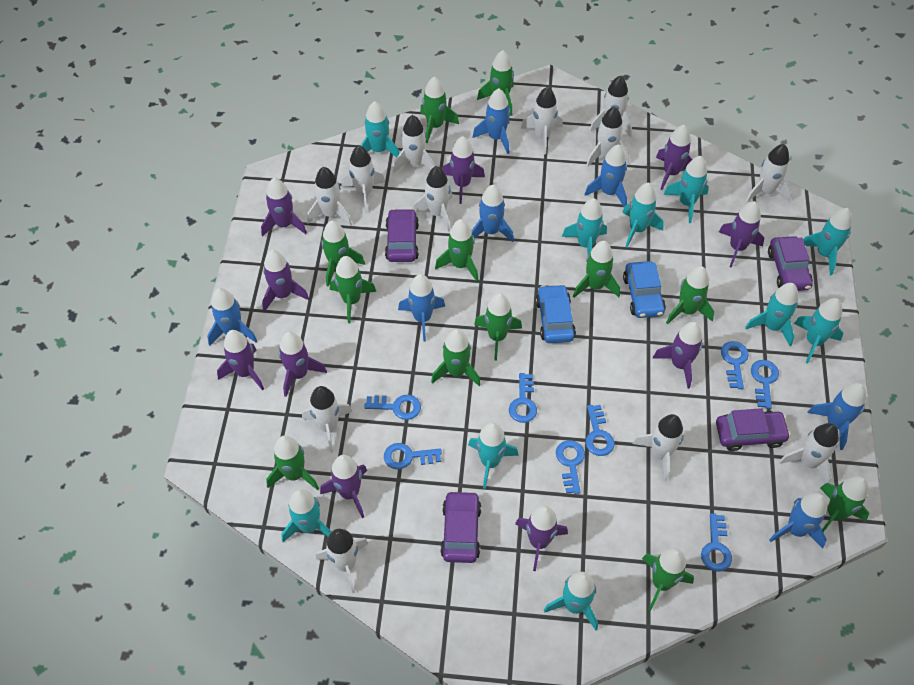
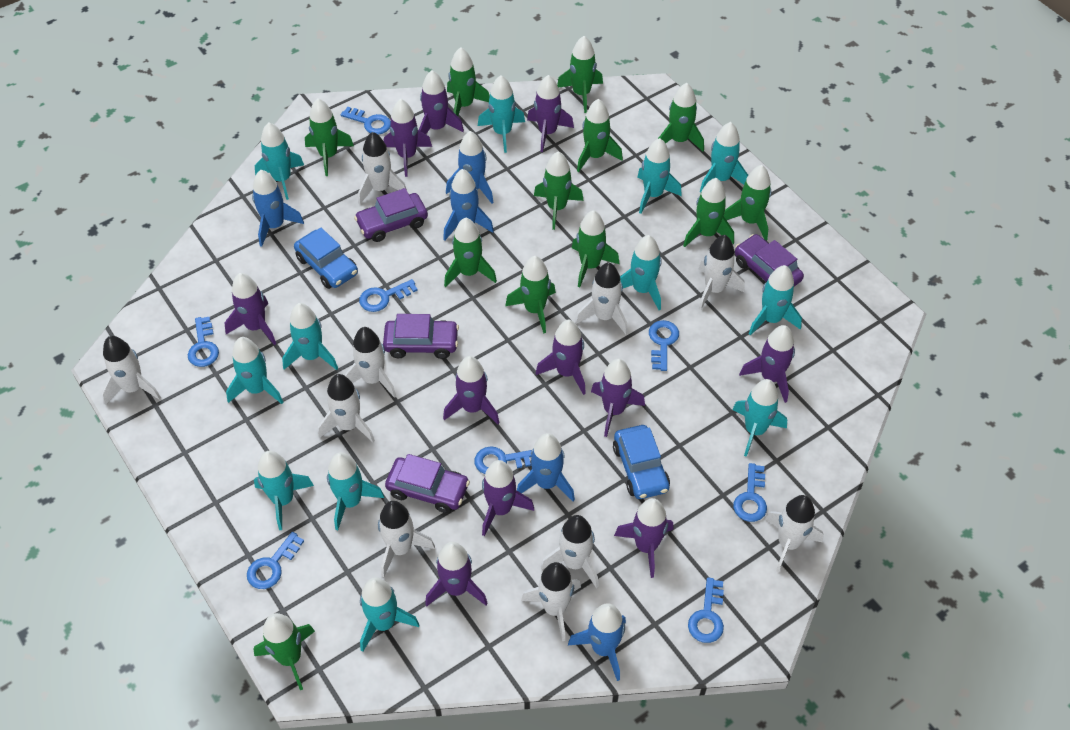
blue rocket: [207,288,257,346] [398,274,445,342] [472,185,514,242] [473,88,510,154] [584,145,627,207] [769,493,827,549] [807,383,866,450] = 7 -> [252,170,304,247] [443,169,494,240] [446,131,494,204] [517,433,575,501] [568,603,626,681] = 5
purple rocket: [217,330,264,391] [261,178,307,237] [262,250,309,312] [279,332,327,397] [320,455,367,518] [442,136,485,204] [515,505,568,571] [653,322,703,389] [656,125,692,190] [719,201,764,268] = 10 -> [224,273,276,345] [384,99,432,177] [419,70,464,134] [425,542,488,606] [443,356,500,424] [482,460,534,536] [527,75,574,152] [536,320,586,395] [591,359,645,437] [614,498,673,578] [739,325,795,403] = 11
turquoise rocket: [281,489,332,542] [361,101,399,158] [468,423,518,489] [544,572,598,630] [562,198,607,255] [622,183,664,248] [663,156,709,223] [745,283,798,346] [794,298,843,364] [803,208,852,275] = 10 -> [226,337,283,404] [254,451,314,530] [255,122,304,200] [282,303,338,370] [327,452,384,530] [360,577,420,652] [478,75,525,153] [620,235,662,310] [638,138,682,214] [700,122,748,192] [732,379,787,457] [749,265,802,335] = 12
white rocket: [302,386,352,453] [307,167,352,226] [316,529,369,593] [341,145,385,213] [393,115,435,173] [413,166,453,232] [521,87,563,154] [586,107,629,167] [589,76,632,138] [633,414,684,481] [746,144,792,202] [779,423,839,483] = 12 -> [102,336,161,405] [318,374,375,442] [344,327,396,398] [358,132,407,204] [378,501,435,577] [521,562,581,641] [541,515,599,588] [575,263,628,335] [699,235,745,310] [766,495,823,572] = 10

